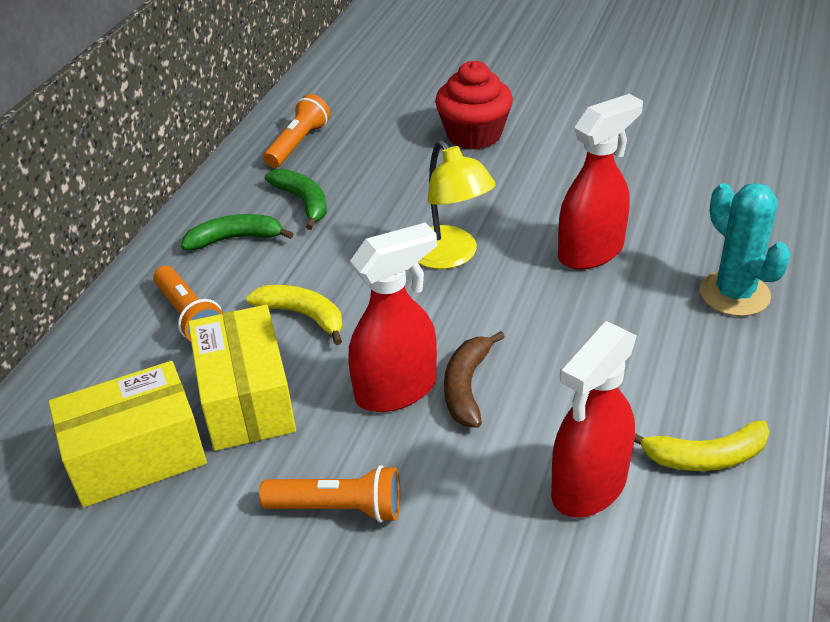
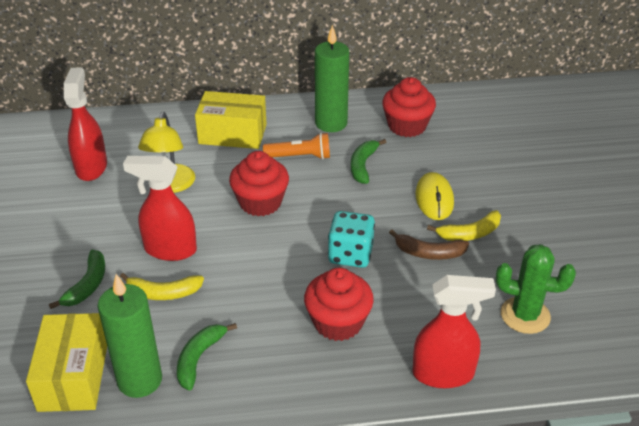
green banana: [181,214,294,250] [265,168,327,230] = 2 -> [49,250,105,309] [177,323,237,390] [351,139,386,184] = 3
green cactus: none = 0 -> [496,244,576,334] = 1
green candle: none = 0 -> [98,274,162,398] [315,25,349,132] = 2
orange flashlight: [153,266,223,342] [259,465,400,523] [263,94,330,168] = 3 -> [263,133,330,159] = 1
red cupcake: [435,61,513,150] = 1 -> [229,151,289,216] [304,268,374,341] [382,77,436,137] = 3
turquoise cactus: [700,183,791,316] = 1 -> none = 0
turquoise dice: none = 0 -> [328,211,375,268] = 1
yellow mouse: none = 0 -> [415,172,454,220] = 1

